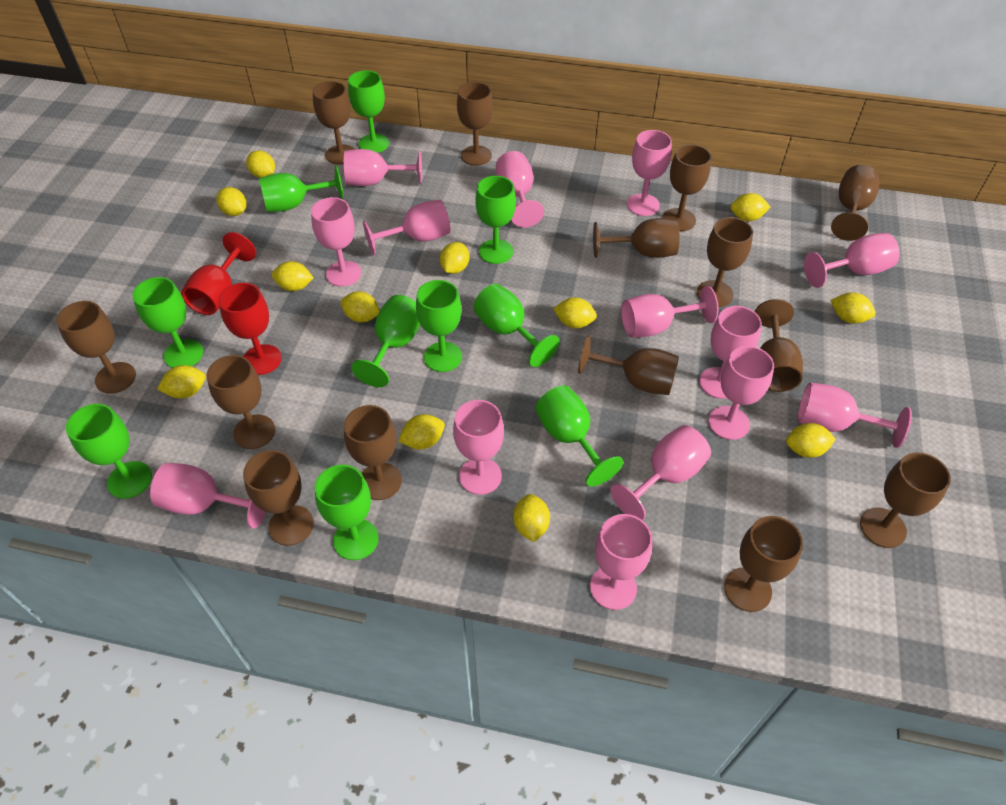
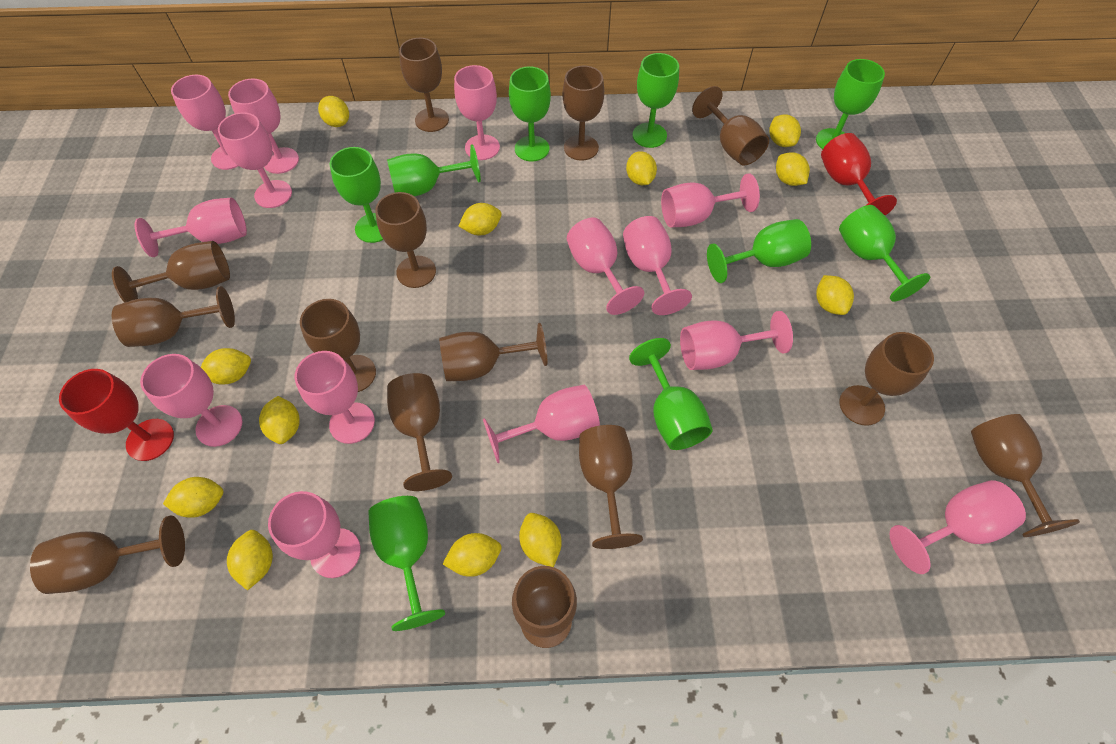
green goblet: [66,404,152,499] [133,277,203,368] [259,165,344,212] [315,465,379,560] [348,70,389,153] [351,295,420,387] [416,280,462,372] [473,284,560,367] [475,176,516,264] [535,385,624,487] = 10 -> [329,147,383,243] [368,496,445,631] [387,144,481,196] [509,66,551,162] [629,338,713,450] [633,53,679,148] [707,219,811,283] [816,59,885,149] [839,205,930,302] = 9

